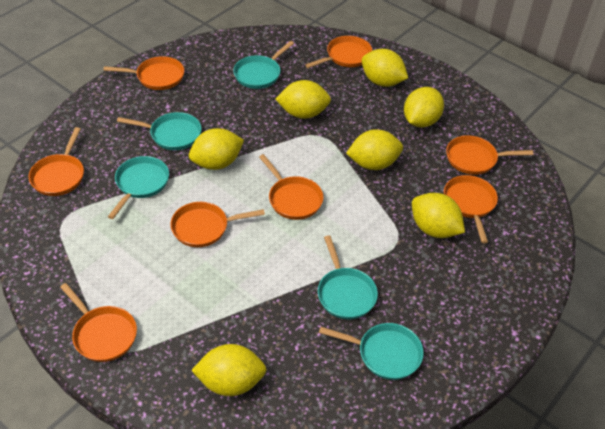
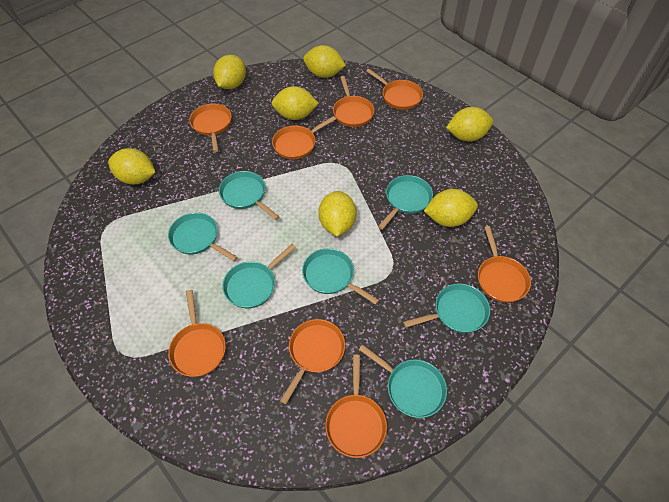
turquoise pan: [108,156,169,219] [117,112,202,150] [233,41,294,89] [318,235,378,319] [319,323,424,380] = 5 -> [168,213,238,261] [219,171,279,220] [222,244,296,308] [302,248,379,305] [359,345,447,418] [378,175,433,230] [403,283,490,333] = 7

